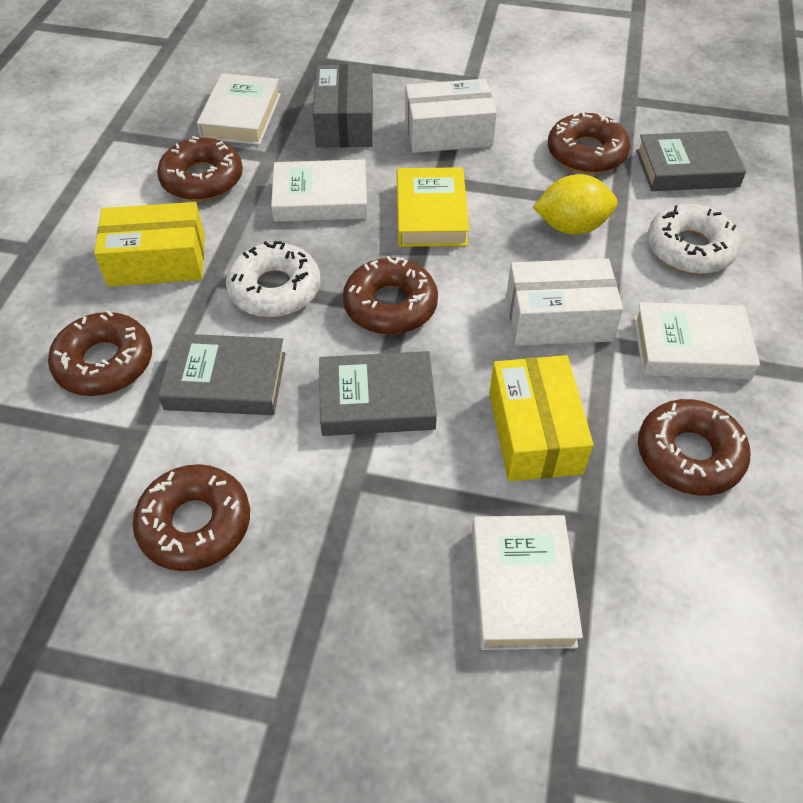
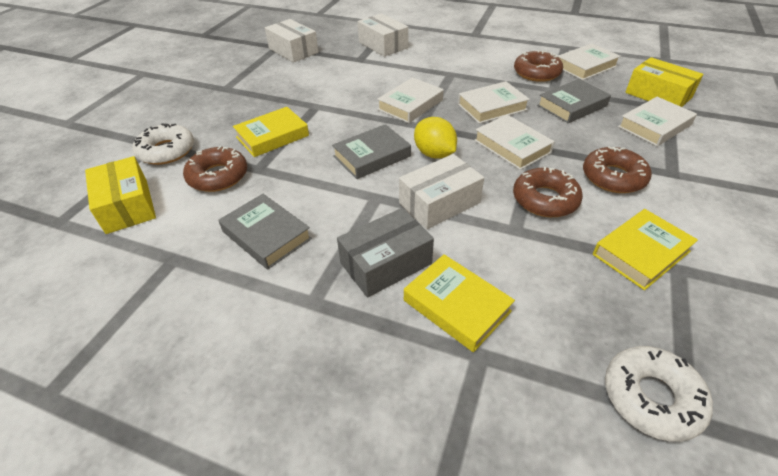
brown donut: [48,310,152,396] [133,464,250,571] [157,136,243,201] [343,256,438,335] [548,112,630,174] [638,399,750,496] = 6 -> [183,146,247,192] [513,167,583,217] [514,50,563,82] [583,146,652,193] = 4
white book: [197,73,281,145] [271,159,368,222] [472,515,583,650] [634,302,760,379] = 4 -> [377,77,444,123] [458,81,530,124] [474,115,555,170] [558,43,621,80] [618,97,697,146] = 5
white box: [405,79,497,153] [506,258,623,346] = 2 -> [265,19,318,62] [357,14,408,56] [399,154,484,229] = 3
yellow book: [397,167,469,247] = 1 -> [233,107,309,157] [404,254,515,352] [593,209,698,290] = 3

